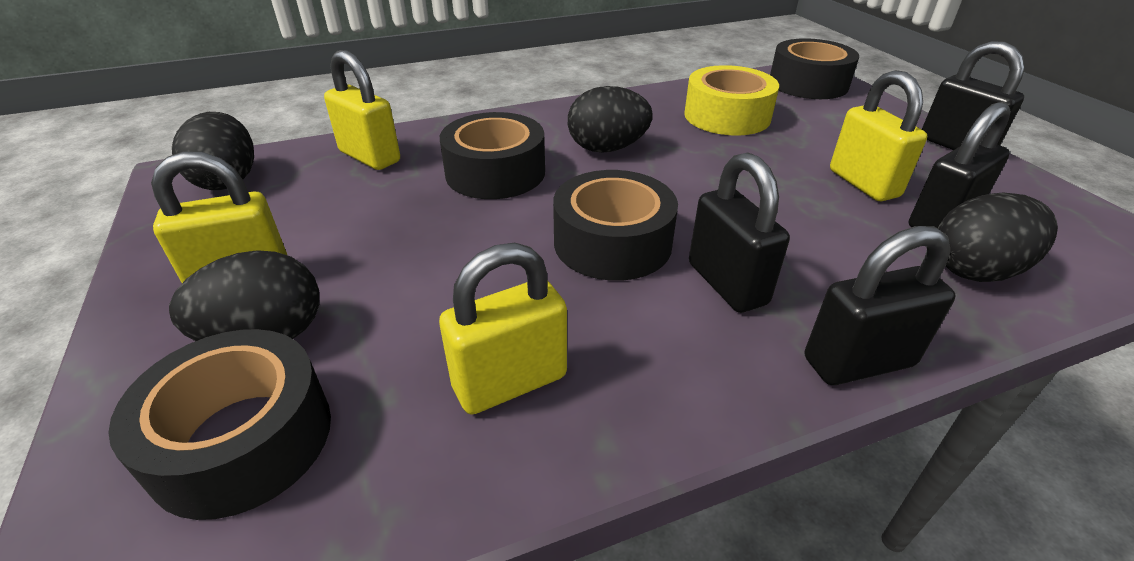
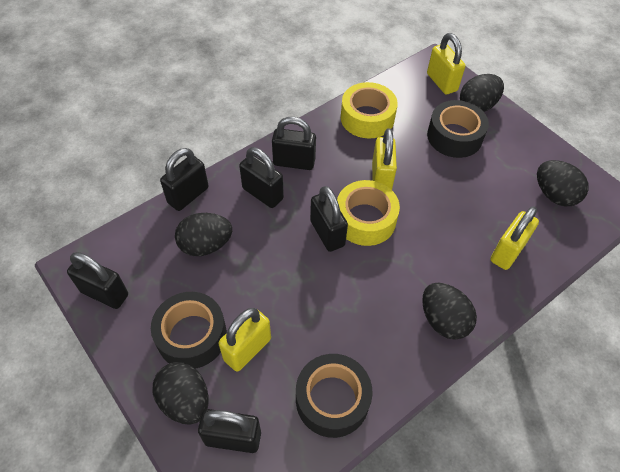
black egg: [169,250,319,341] [172,112,254,190] [568,86,653,153] [938,192,1058,282] = 4 -> [153,362,208,425] [175,213,232,256] [422,282,477,340] [460,74,504,112] [537,160,589,206] = 5
black padlock: [689,152,790,313] [805,226,955,385] [909,102,1011,229] [922,41,1025,150] = 4 -> [67,252,128,309] [160,148,209,211] [198,409,261,453] [239,147,284,208] [272,117,316,170] [310,186,348,252] = 6
black tape: [108,329,331,520] [440,112,545,199] [553,170,678,281] [770,38,859,99] = 4 -> [151,292,227,369] [296,354,373,438] [427,100,489,158] = 3
yellow tape: [684,65,779,136] = 1 -> [337,180,400,246] [341,82,398,138] = 2

